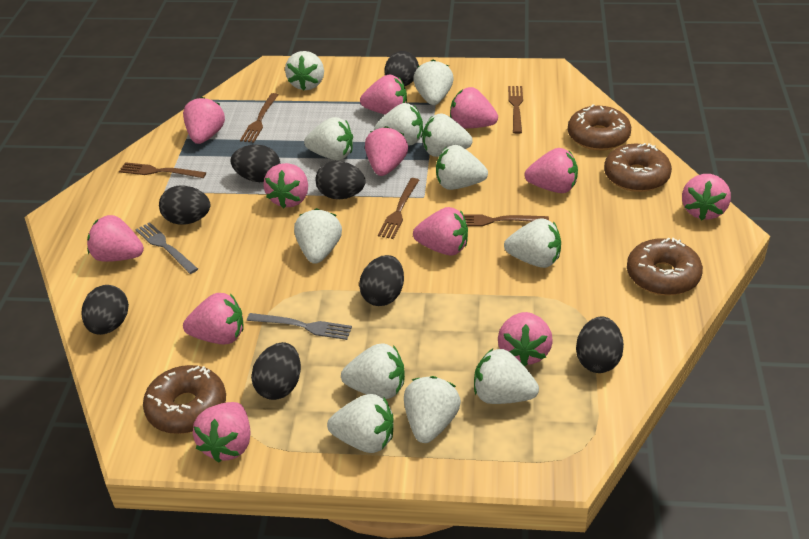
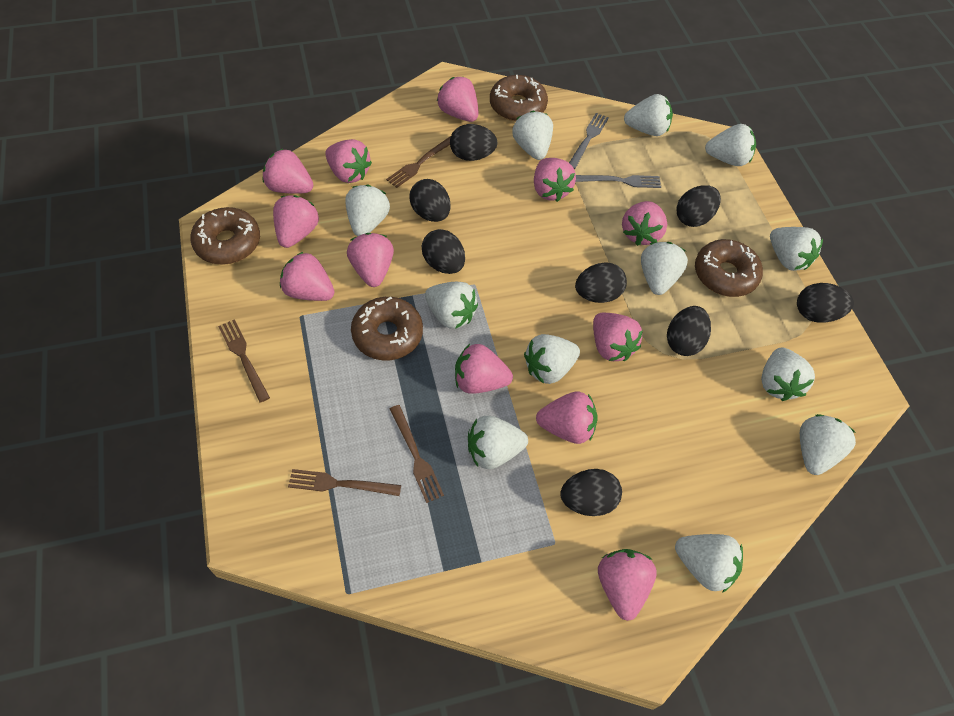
brown fork: [119,162,206,178] [240,93,278,143] [378,178,419,239] [464,215,549,226] [508,86,523,134] = 5 -> [218,319,270,402] [288,469,401,496] [386,137,450,188] [390,405,444,503] = 4

